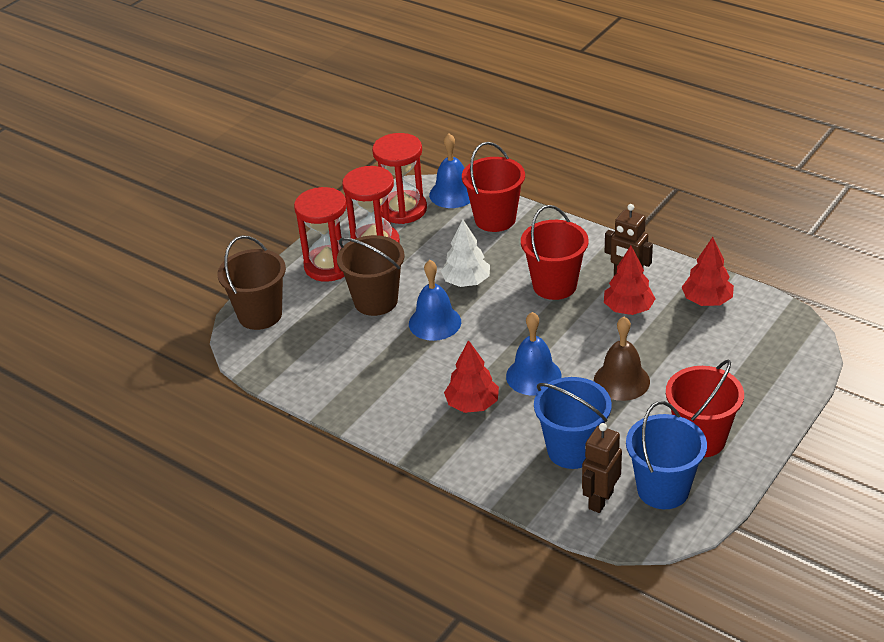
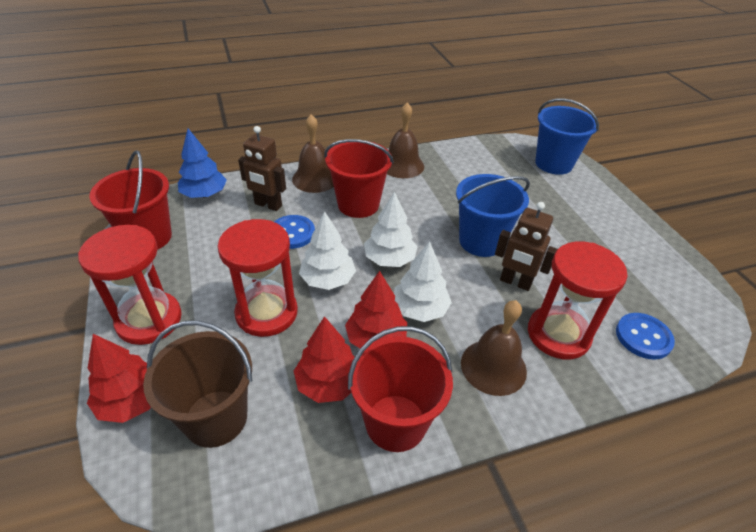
blue bell: [409,260,461,341] [429,133,470,208] [506,312,562,395] = 3 -> none = 0
blue button: none = 0 -> [274,215,315,249] [616,313,675,359] = 2
blue tree: none = 0 -> [178,129,227,198] = 1
brown bell: [594,317,650,401] = 1 -> [292,114,334,193] [387,102,424,178] [461,300,527,396] = 3
brown bucket: [218,235,286,330] [337,235,405,316] = 2 -> [143,321,252,448] = 1
white tree: [441,219,490,287] = 1 -> [299,211,356,290] [364,191,418,267] [394,241,452,322] = 3

